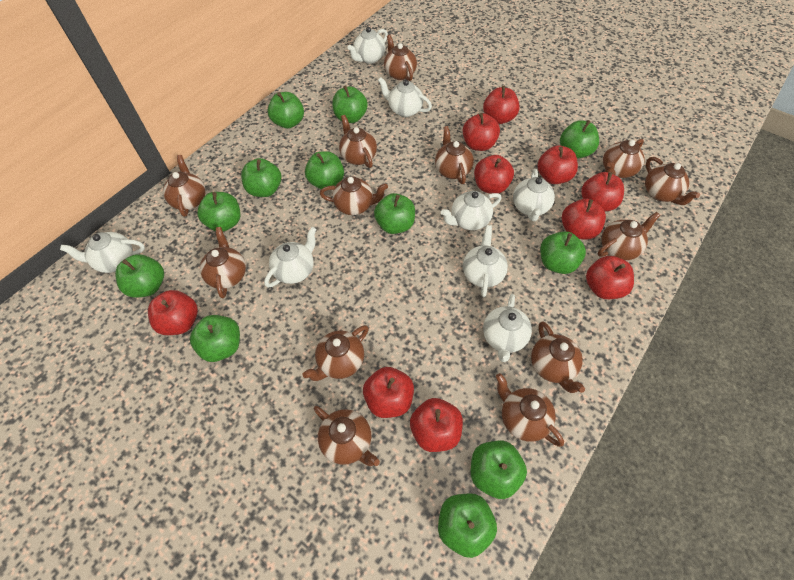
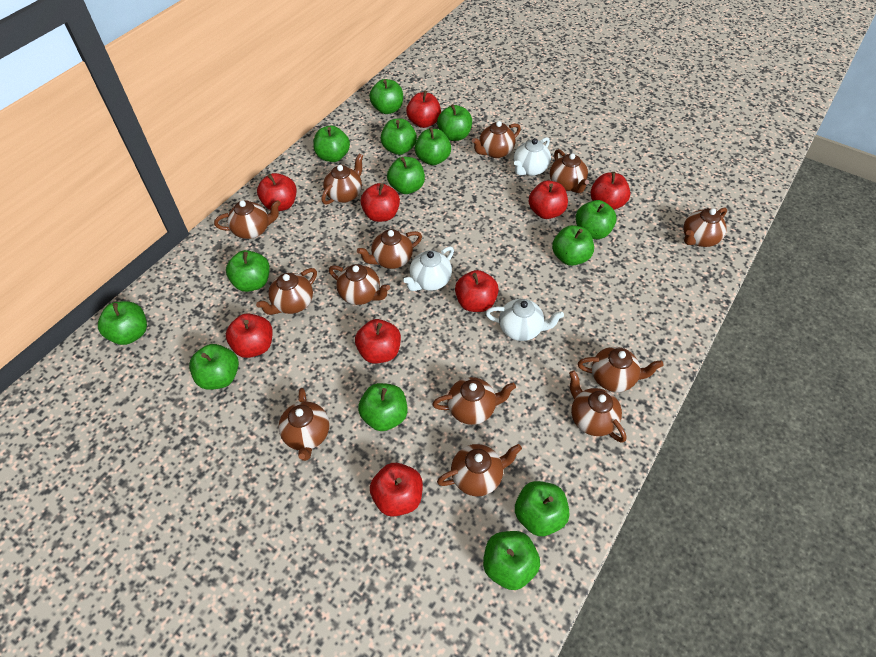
green apple: [115,254,164,297] [190,315,240,362] [197,192,240,231] [241,158,281,197] [268,92,304,129] [305,151,344,189] [332,85,368,123] [374,193,415,234] [438,493,497,558] [471,441,527,499] [540,231,586,274] [560,120,599,158] = 12 -> [98,301,147,345] [189,344,239,390] [226,250,270,292] [313,126,350,162] [358,383,407,431] [369,79,403,114] [381,118,417,155] [387,157,425,194] [415,127,451,165] [437,104,472,141] [483,531,540,590] [515,481,570,536] [552,225,594,266] [576,200,617,239] = 14
red apple: [148,290,198,335] [363,367,414,418] [410,398,463,452] [463,113,500,151] [474,155,514,194] [483,86,520,124] [537,145,578,184] [562,199,606,240] [581,172,624,212] [586,256,634,299] = 10 -> [226,313,273,358] [257,173,297,211] [355,319,401,364] [361,183,400,222] [370,463,423,517] [406,90,441,128] [455,270,499,312] [529,181,568,219] [591,172,630,210] = 9
white teapot: [60,232,145,273] [264,227,316,288] [347,27,388,64] [378,77,432,117] [441,191,501,230] [463,225,508,297] [483,294,532,362] [513,169,555,221] = 8 -> [403,246,454,291] [485,299,564,341] [514,137,551,176] = 3

